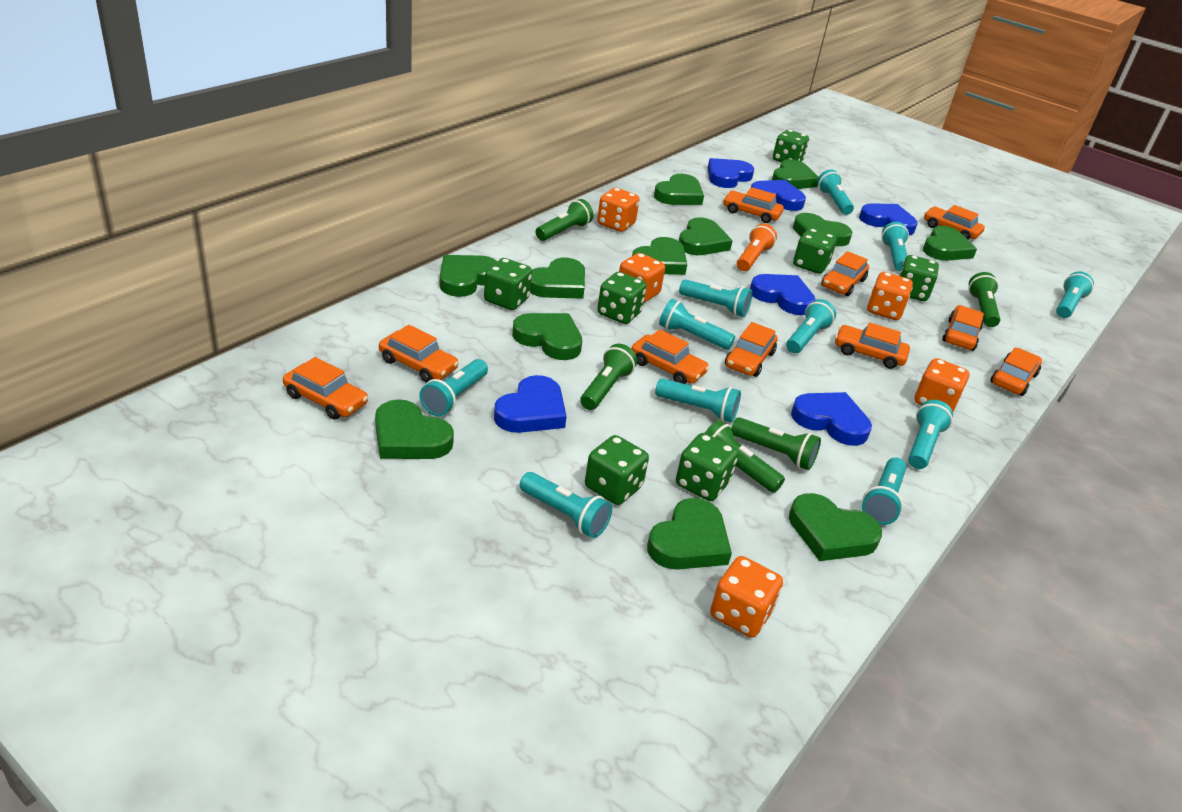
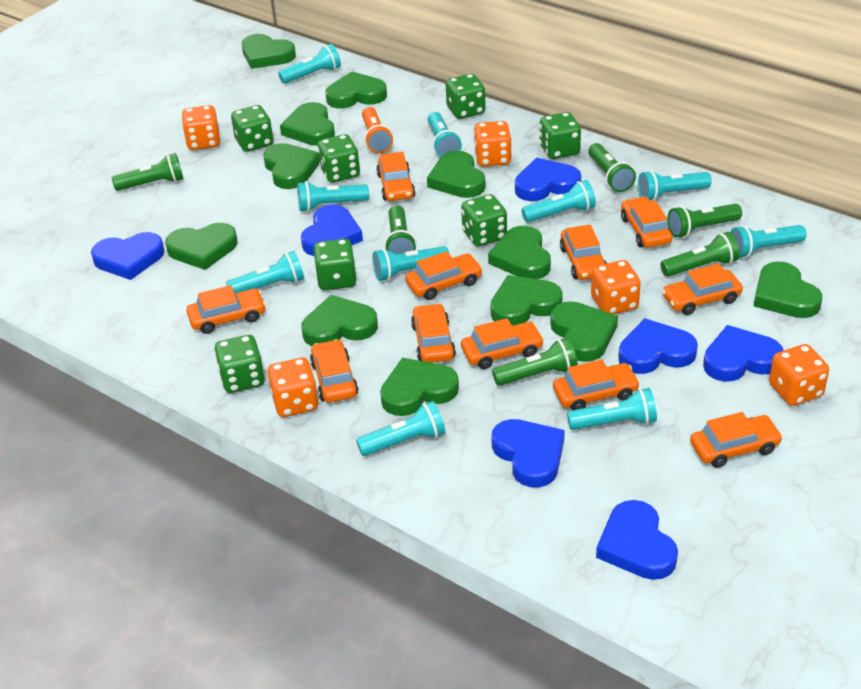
blue heart: [494,375,567,433] [708,158,754,188] [750,274,815,315] [751,180,806,211] [791,392,872,446] [859,203,918,235] = 6 -> [91,232,165,280] [301,204,363,256] [491,419,565,488] [515,158,581,201] [596,500,678,580] [618,318,698,374] [703,325,784,382] = 7
green flashlight: [535,199,593,241] [580,344,637,410] [705,420,785,493] [731,417,821,470] [968,272,1000,327] = 5 -> [112,153,183,191] [384,205,416,254] [492,338,578,386] [588,143,636,192] [661,232,740,277] [667,204,742,238] = 6
orange car: [283,357,368,420] [379,325,459,383] [631,329,710,384] [723,187,784,223] [725,322,778,377] [821,251,869,296] [835,322,910,369] [924,205,985,240] [943,305,984,351] [990,348,1042,396] = 10 -> [186,285,266,334] [310,339,359,403] [376,152,415,201] [405,251,483,300] [411,303,456,363] [461,318,544,369] [553,359,640,410] [560,225,607,280] [621,197,672,248] [662,263,743,315] [690,412,783,468] = 11
turquoise flashlight: [419,359,488,416] [520,472,612,538] [655,378,741,423] [659,299,735,350] [679,279,752,317] [786,299,836,353] [817,170,854,215] [862,458,906,525] [881,222,909,271] [908,400,953,469] [1056,272,1094,318] = 11 -> [226,251,304,293] [278,44,341,84] [297,181,369,212] [356,401,445,456] [372,246,449,281] [428,112,462,157] [522,180,596,222] [567,388,657,430] [638,170,712,201] [730,225,807,258] = 10

